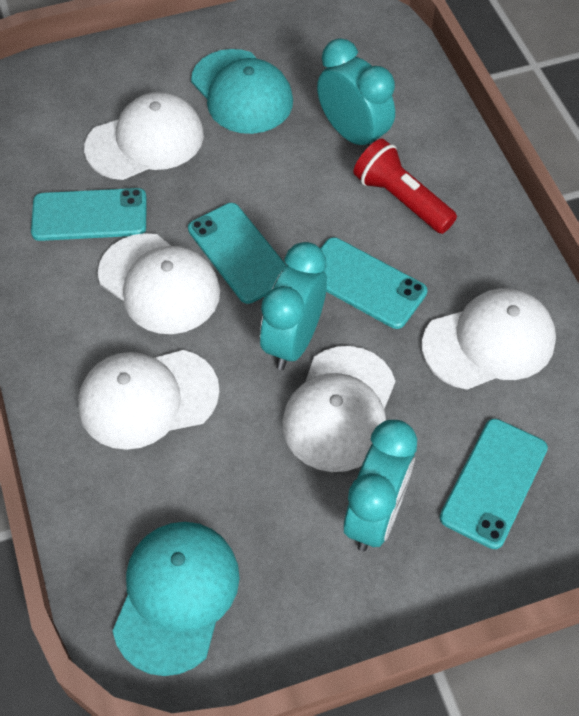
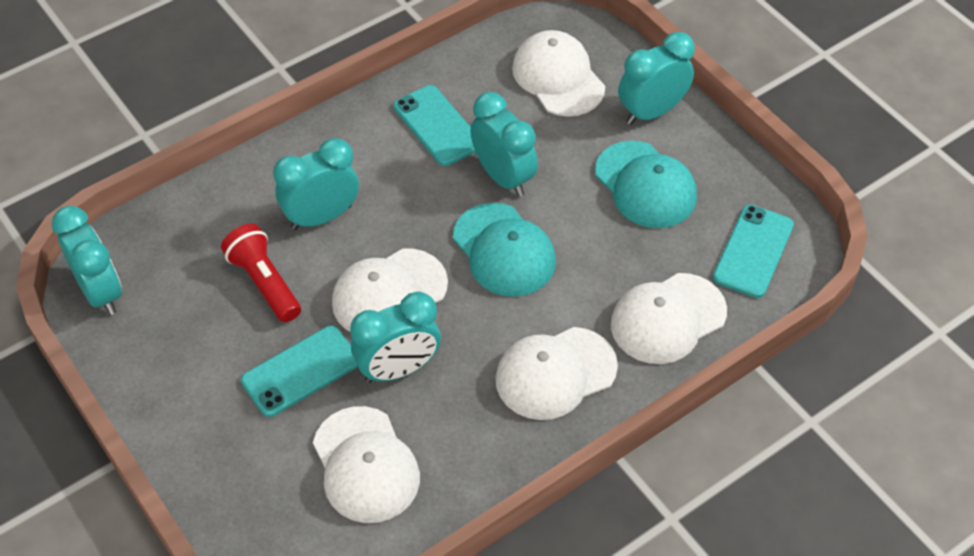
turquoise clock: [260,242,327,370] [317,38,395,146] [344,420,417,551] = 3 -> [52,206,122,315] [273,138,359,230] [350,291,441,383] [470,92,538,197] [618,32,695,125] = 5
turquoise phone: [31,188,146,241] [188,203,287,304] [320,237,427,329] [440,419,548,549] = 4 -> [241,326,358,417] [394,85,475,166] [713,205,794,298] = 3

